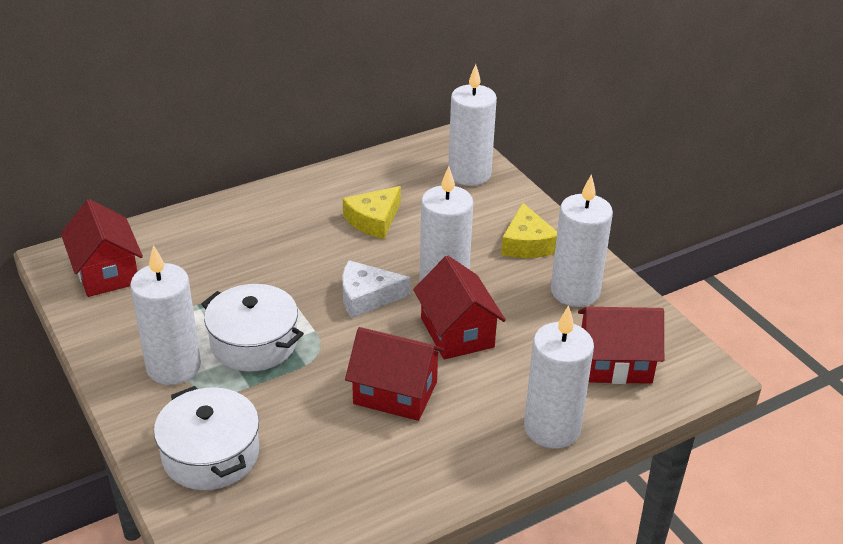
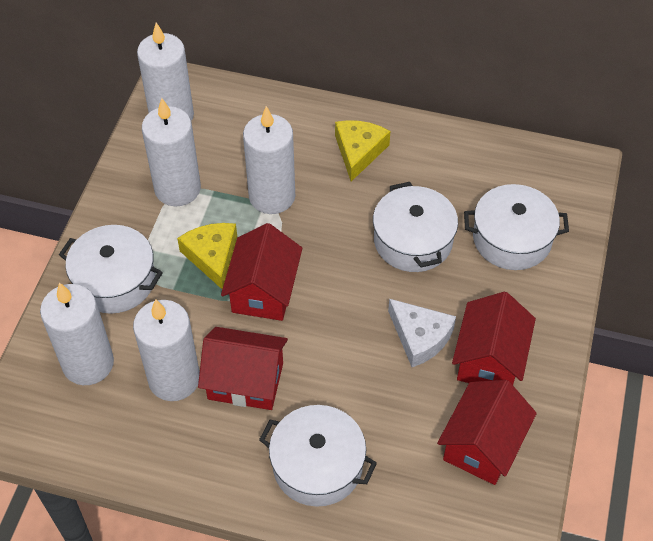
white pot: [154,386,259,490] [201,284,304,372] = 2 -> [59,225,163,314] [259,405,377,507] [373,182,458,272] [464,184,569,270] = 4

